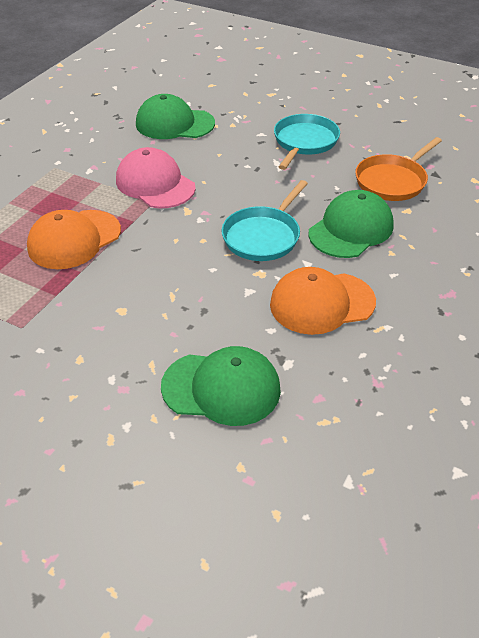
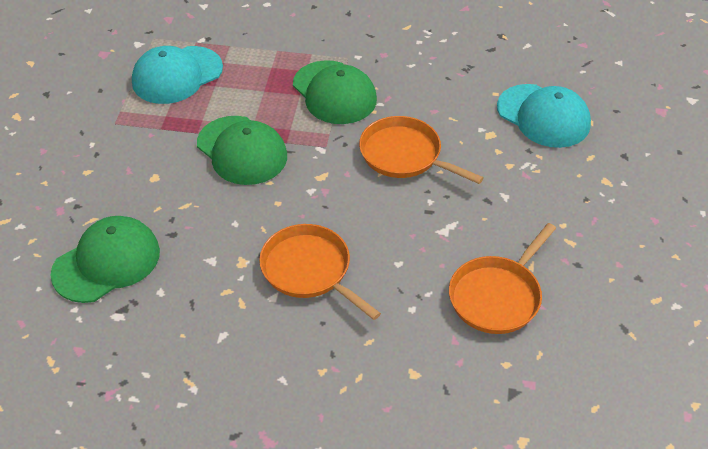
orange cap: [27,210,121,269] [270,267,376,335] = 2 -> none = 0
orange pan: [355,137,442,201] = 1 -> [259,224,381,320] [359,116,484,184] [449,223,556,334] = 3
pink cap: [116,147,196,208] = 1 -> none = 0
turquoise cap: none = 0 -> [132,46,223,104] [497,84,591,148] = 2
turquoise pan: [221,180,308,261] [274,114,340,170] = 2 -> none = 0

